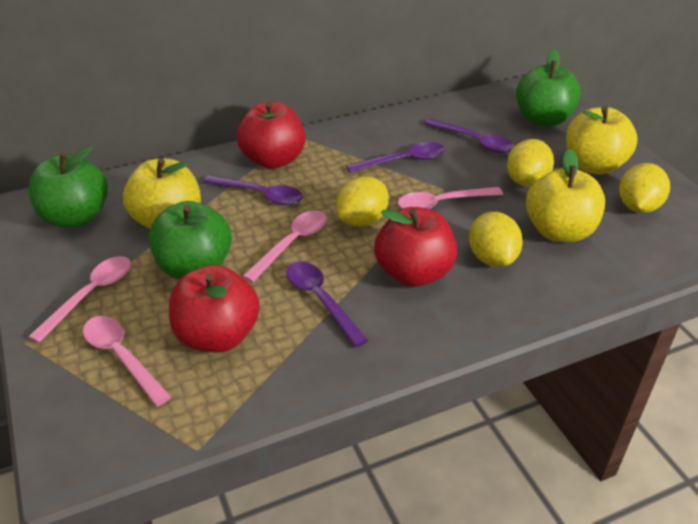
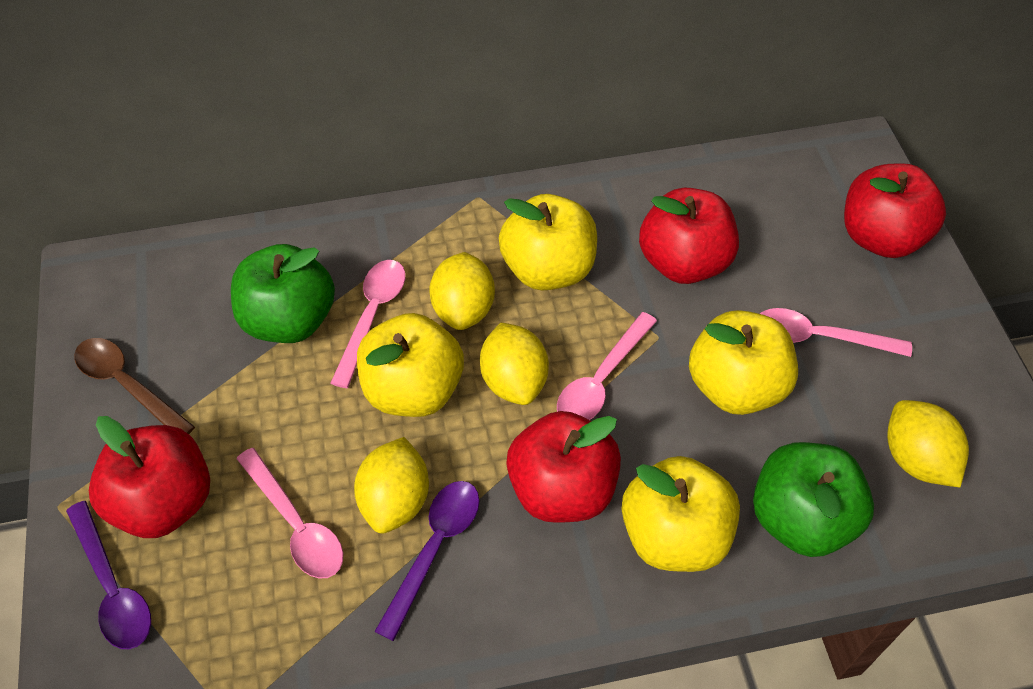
brown spoon: none = 0 -> [74,338,195,434] = 1
green apple: [29,146,108,227] [149,201,232,279] [516,49,581,127] = 3 -> [231,244,335,343] [753,442,874,557] = 2
purple spoon: [203,175,303,205] [287,261,368,347] [346,142,445,173] [425,119,515,153] = 4 -> [66,501,151,649] [374,481,480,641] = 2
red apple: [169,265,260,352] [237,102,305,169] [374,207,457,287] = 3 -> [89,416,210,538] [506,411,621,523] [639,188,739,284] [844,163,946,258] = 4
yellow apple: [123,158,201,229] [526,149,605,242] [566,106,638,175] = 3 -> [357,313,464,417] [499,194,597,290] [621,456,740,572] [689,310,798,415] = 4

